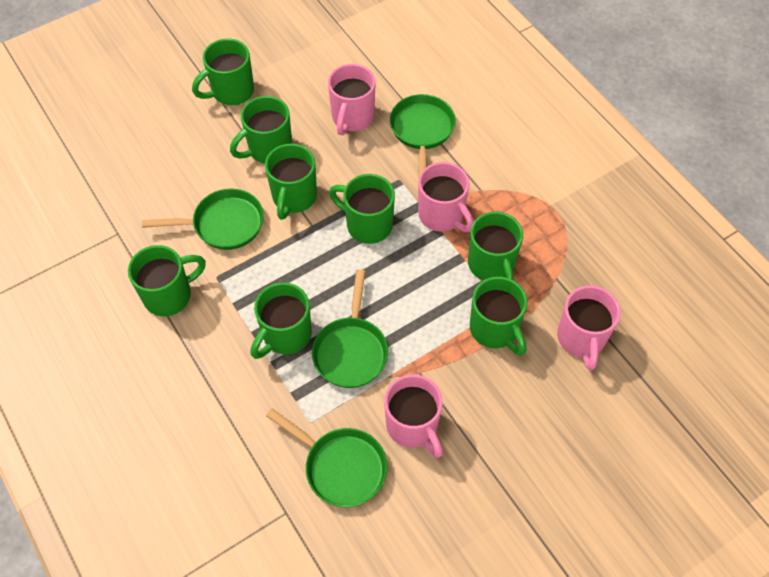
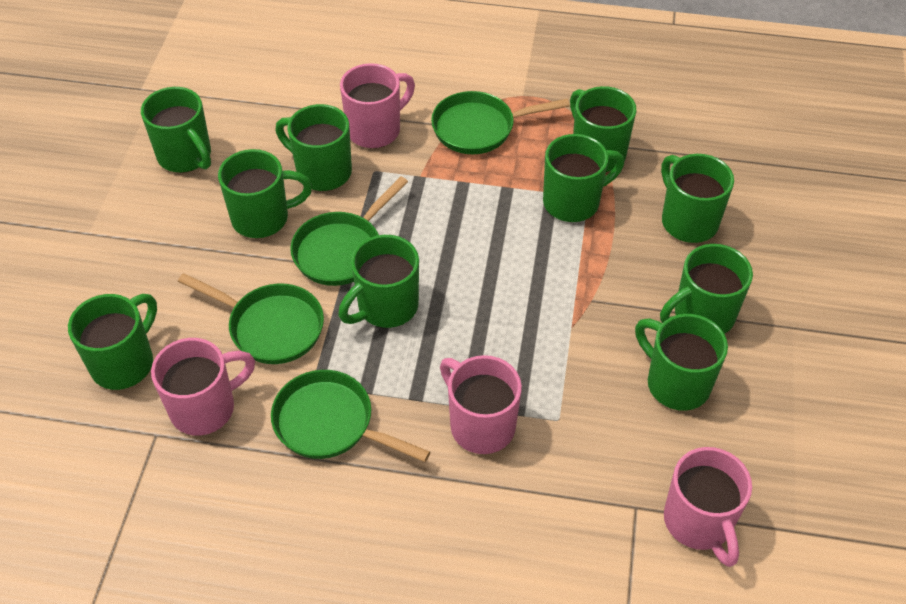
green mug: [128,245,206,316] [192,38,254,105] [230,96,292,164] [251,282,312,359] [265,143,317,220] [329,174,395,244] [468,212,523,281] [470,277,528,356] = 8 -> [68,294,157,390] [141,87,211,173] [218,149,312,238] [276,104,352,191] [338,235,419,328] [543,134,624,222] [570,86,636,172] [635,314,728,411] [660,244,753,334] [661,154,734,243] = 10

